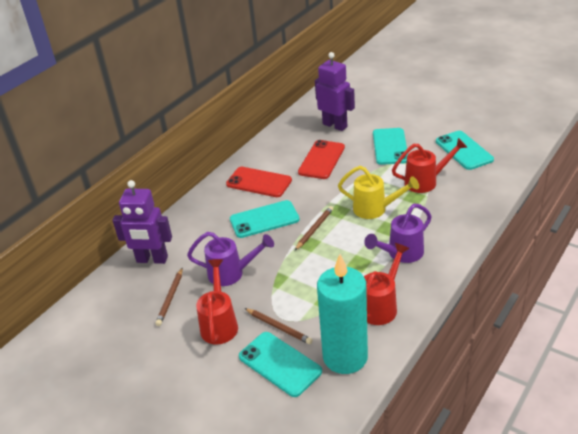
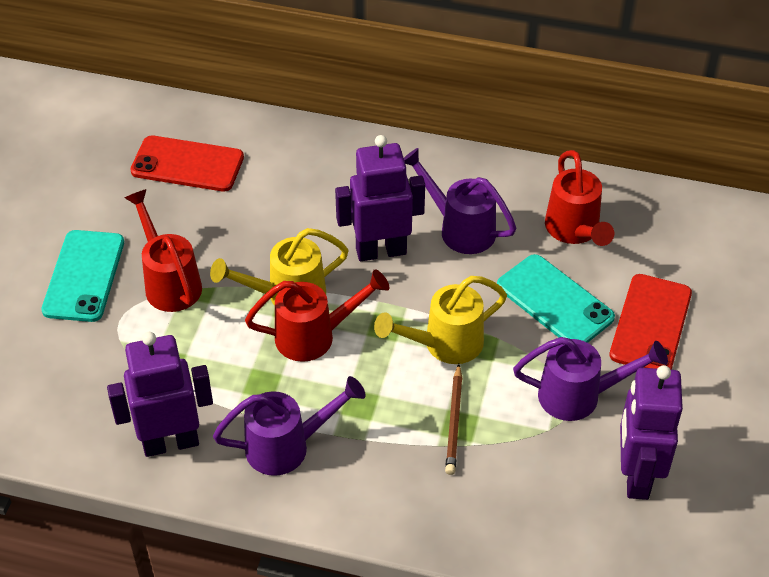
brown pencil: [155,267,183,326] [244,308,313,344] [295,206,333,250] = 3 -> [445,364,462,475] = 1
purple robot: [112,180,172,264] [315,52,355,131] = 2 -> [107,332,213,457] [335,135,425,261] [620,365,683,500] = 3
purple watering can: [187,232,274,286] [364,204,432,263] = 2 -> [213,376,366,476] [404,148,516,254] [513,337,668,421] = 3
turquoise candle: [317,254,368,374] = 1 -> none = 0
turquoise phone: [230,200,300,238] [239,332,322,397] [373,128,408,165] [436,131,494,170] = 4 -> [41,230,124,322] [497,254,615,343] = 2
yellow watering can: [338,166,419,219] = 1 -> [210,228,349,306] [374,276,507,364] = 2

